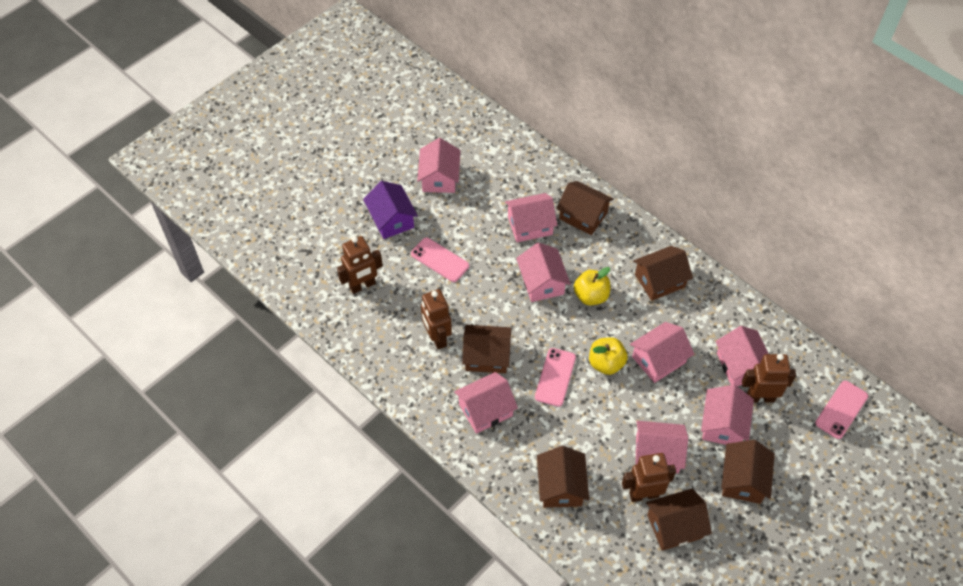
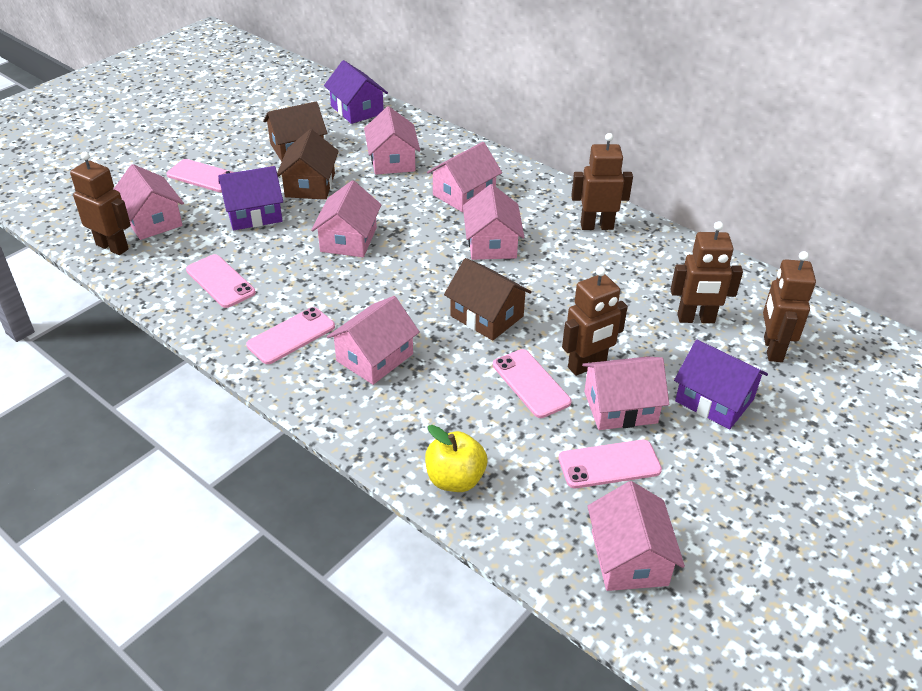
brown house: [462,325,511,373] [537,446,589,508] [556,181,614,235] [633,246,693,301] [646,489,712,551] [721,440,775,504] = 6 -> [263,101,327,162] [277,129,339,200] [444,258,532,341] = 3
brown robot: [337,236,383,294] [421,289,452,349] [622,453,676,502] [742,354,796,403] = 4 -> [70,152,131,255] [562,266,628,376] [571,133,633,230] [670,221,743,323] [763,251,816,362] = 5
pink phone: [411,238,469,282] [535,348,576,407] [815,381,868,439] = 3 -> [167,159,234,193] [186,254,256,308] [246,307,335,364] [493,349,571,418] [558,440,662,488] = 5
purple house: [363,181,418,239] = 1 -> [218,166,283,230] [324,60,388,124] [674,340,768,429] = 3
yellow apple: [574,267,610,306] [589,337,628,375] = 2 -> [425,425,487,492] = 1

